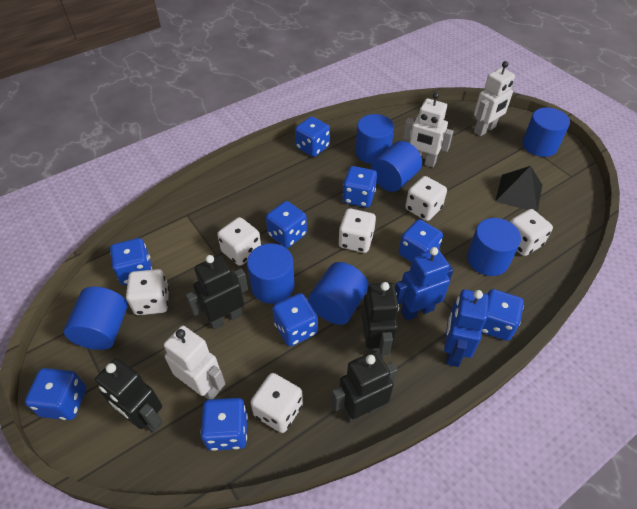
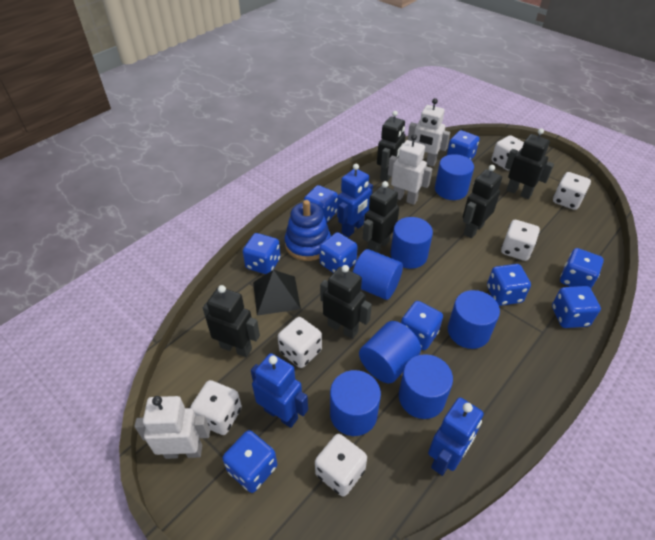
black robot: [95,358,163,433] [186,255,248,330] [331,351,398,423] [362,282,399,358] = 4 -> [203,285,260,357] [320,265,372,339] [363,181,399,253] [377,111,405,182] [463,165,502,238] [505,128,554,199] = 6
blue robot: [395,247,453,321] [444,289,489,367] = 2 -> [251,353,308,428] [337,164,373,237] [428,397,484,476] = 3
blue stacking toy: none = 0 -> [285,200,331,261] = 1

